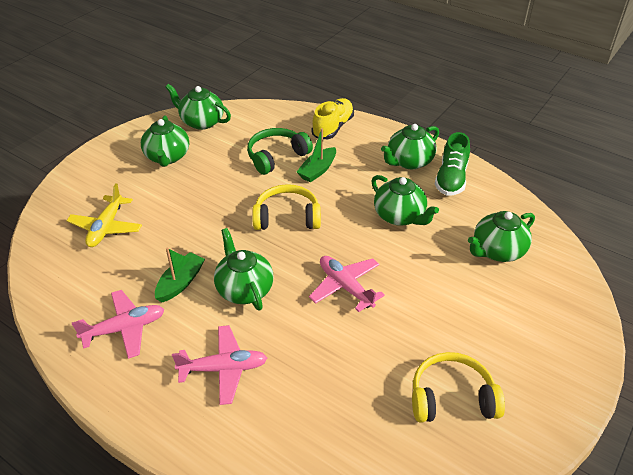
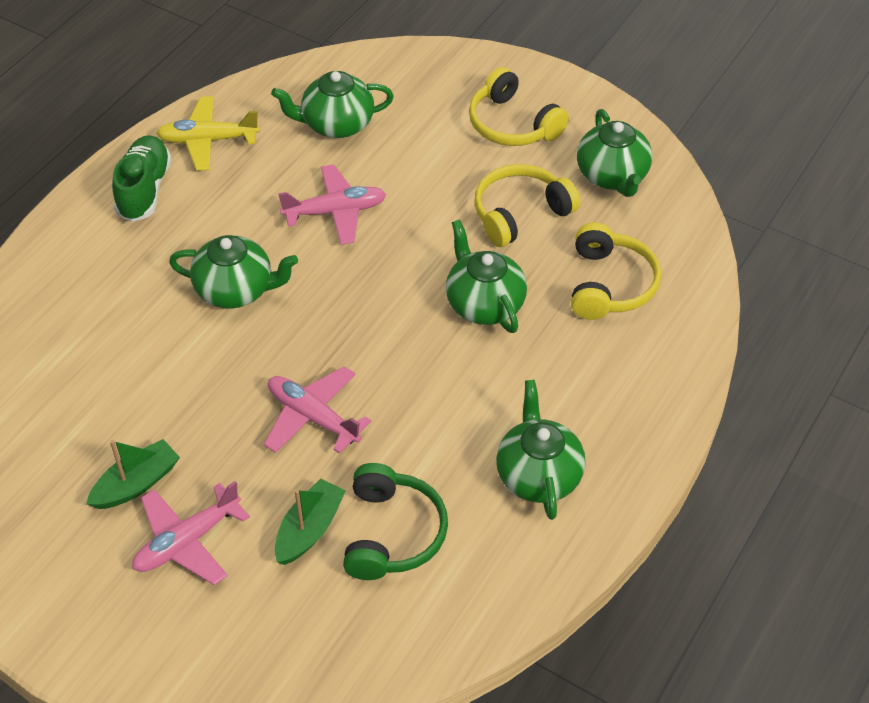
green teapot: [141,115,189,167] [165,84,231,130] [214,228,274,310] [371,175,439,226] [381,124,439,169] [468,211,535,262] = 6 -> [169,235,298,309] [271,71,394,138] [446,219,527,333] [496,380,586,520] [577,109,652,197] = 5
yellow headphones: [252,184,321,230] [412,352,505,423] = 2 -> [469,67,569,146] [474,164,580,247] [571,222,661,320] = 3
yellow shoe: [312,98,354,139] = 1 -> none = 0

